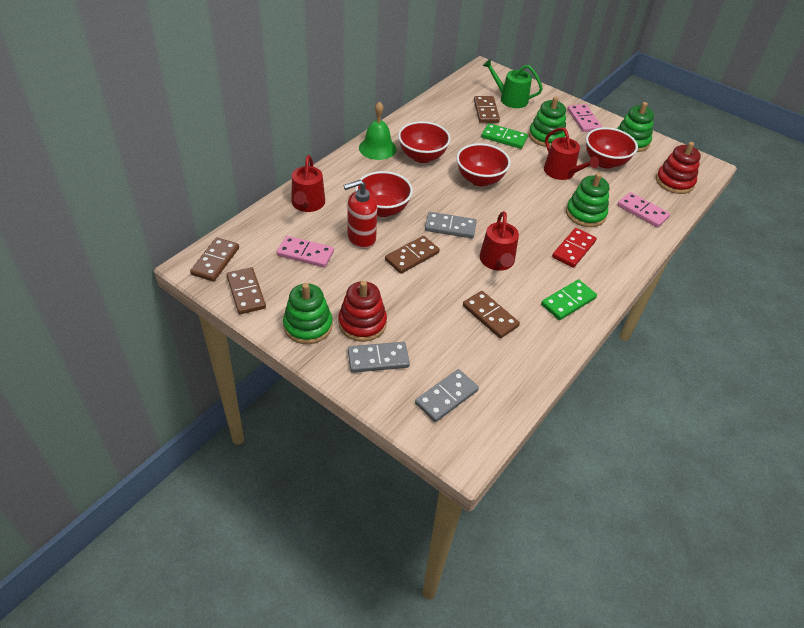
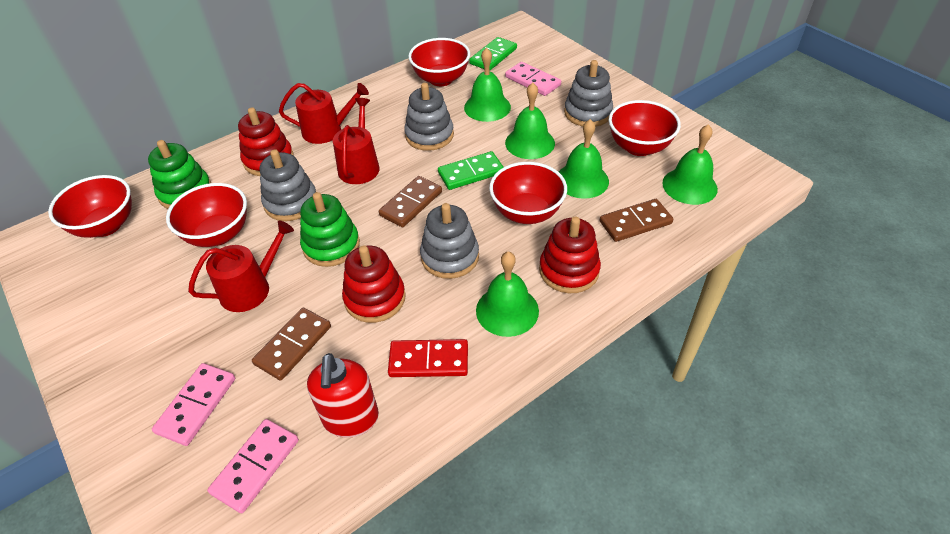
brown domino: [190,237,239,282] [227,267,266,314] [385,236,440,274] [463,291,520,338] [474,96,500,123] = 5 -> [252,308,331,381] [379,176,442,227] [600,199,674,242] = 3
green bell: [359,101,397,160] = 1 -> [464,48,511,122] [476,251,539,337] [505,83,555,159] [559,119,609,199] [662,124,718,205] = 5
green stacking toy: [283,283,333,344] [529,96,566,147] [566,173,609,227] [617,102,654,152] = 4 -> [148,140,211,209] [300,192,360,267] = 2
green watering can: [483,59,543,108] = 1 -> none = 0
grey domino: [348,342,410,373] [415,369,479,422] [425,212,477,238] = 3 -> none = 0
grey stacking toy: none = 0 -> [260,149,316,221] [404,83,454,151] [420,203,479,279] [564,60,613,127] = 4
red bowl: [355,171,413,217] [398,121,451,163] [456,143,511,187] [586,127,638,169] = 4 -> [48,175,132,238] [166,183,247,247] [408,38,470,86] [489,162,567,224] [609,100,681,156] = 5
red stacking toy: [338,281,387,342] [656,142,701,194] = 2 -> [238,107,294,176] [342,245,406,323] [539,217,601,293] = 3

